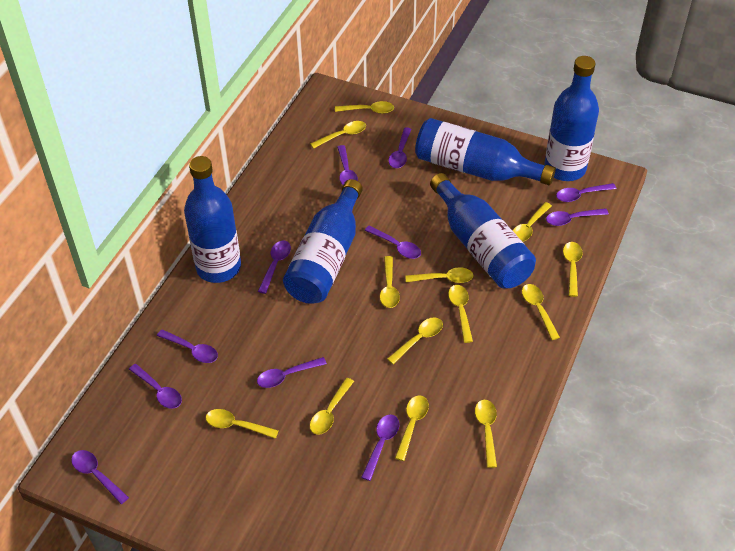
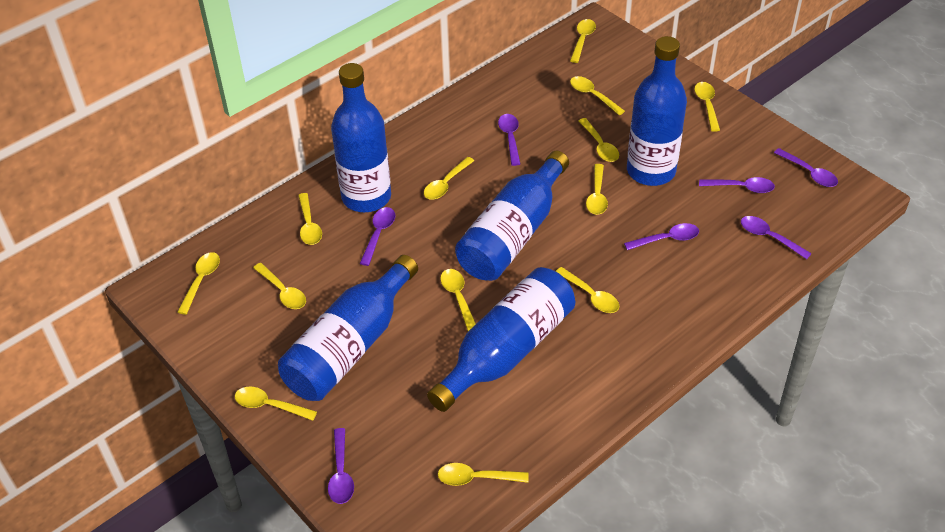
purple spoon: [71,450,129,504] [129,364,182,409] [157,329,218,363] [257,357,327,388] [258,240,291,294] [337,145,358,185] [361,415,399,481] [365,225,421,259] [389,127,412,168] [546,208,609,226] [556,183,616,202] = 11 -> [328,428,354,504] [360,207,395,266] [498,114,520,166] [624,223,699,250] [699,177,775,193] [741,216,812,259] [774,148,838,187] = 7

